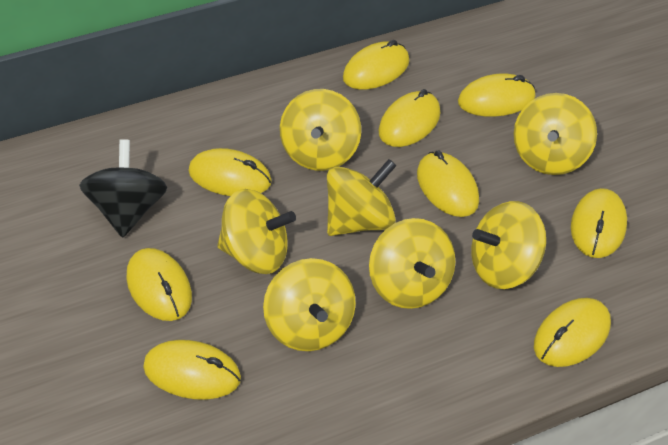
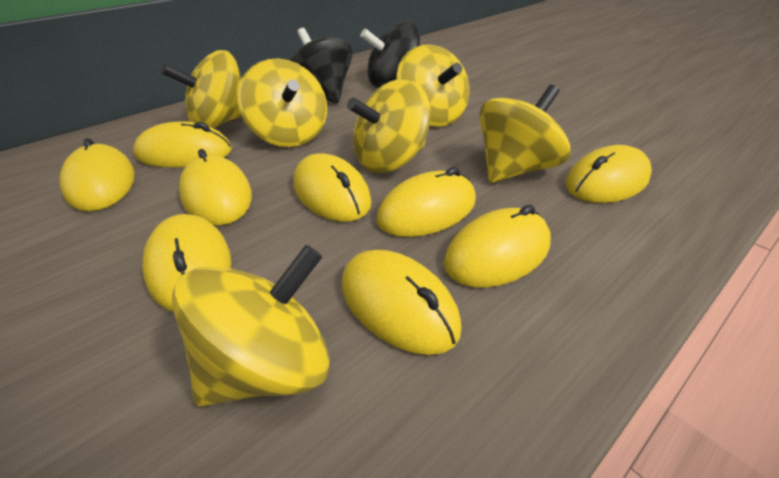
black spinning top: [79,139,167,238] = 1 -> [289,28,352,103] [361,21,420,88] = 2
yellow spinning top: [217,189,296,274] [263,258,356,351] [280,89,361,171] [327,159,396,236] [369,218,455,309] [471,201,546,289] [514,93,597,175] = 7 -> [161,50,242,128] [172,245,330,406] [237,58,327,147] [347,79,431,173] [396,45,469,127] [479,85,570,183] = 6

